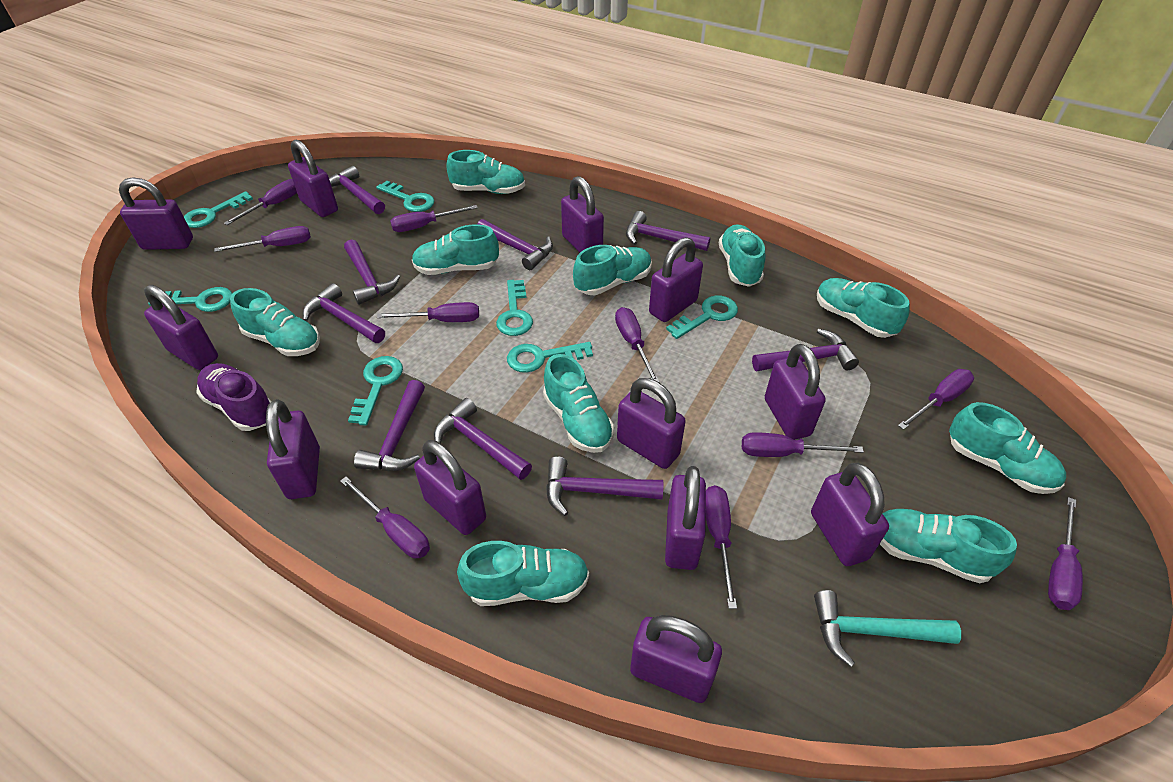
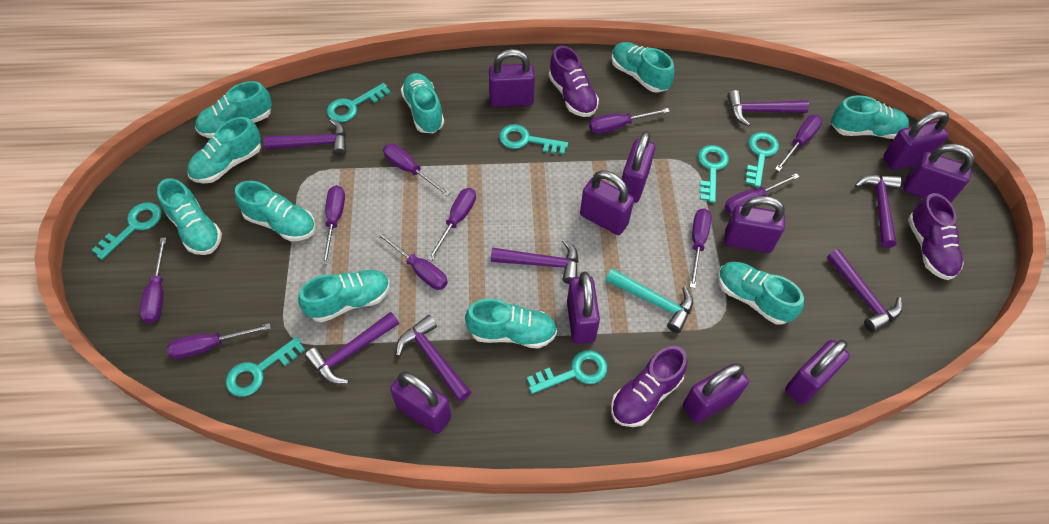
purple hammer: [303,283,385,343] [329,166,385,214] [344,239,400,305] [354,380,425,471] [434,398,532,480] [477,219,553,270] [546,456,663,516] [626,211,711,251] [752,329,859,371] = 9 -> [263,119,347,156] [305,312,399,384] [396,315,471,402] [491,239,579,284] [727,90,809,127] [827,249,902,333] [855,175,902,248] = 7
purple padlock: [119,177,193,250] [144,285,218,370] [266,399,320,499] [288,140,338,217] [414,440,486,535] [561,176,604,253] [617,378,686,469] [630,615,722,703] [649,237,703,322] [665,466,706,570] [765,344,826,440] [811,463,889,566] = 12 -> [390,371,451,434] [489,49,535,107] [567,272,600,344] [580,171,634,235] [622,131,655,203] [683,363,749,423] [724,196,785,253] [785,340,850,405] [883,110,949,170] [904,144,975,203] = 10
purple shoe: [196,363,271,431] = 1 -> [549,46,599,117] [611,346,688,427] [908,193,964,280] = 3

